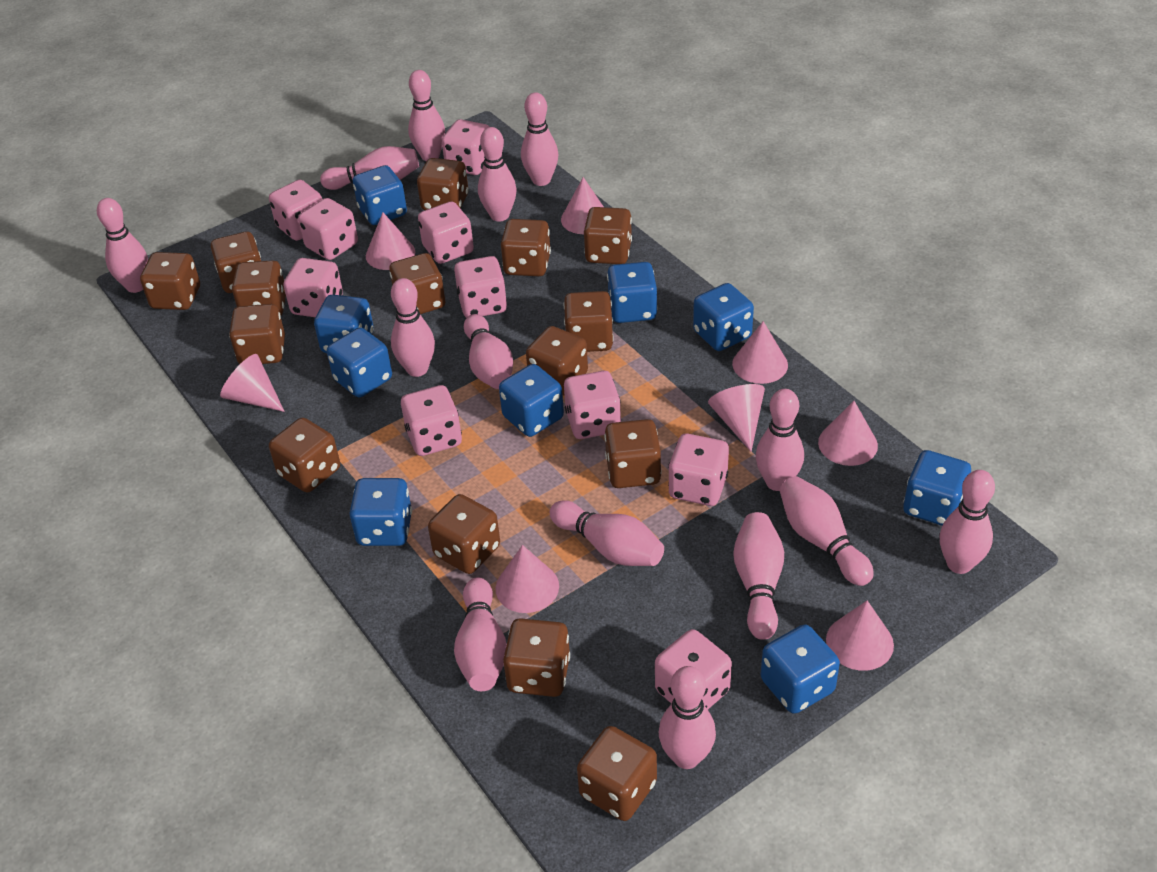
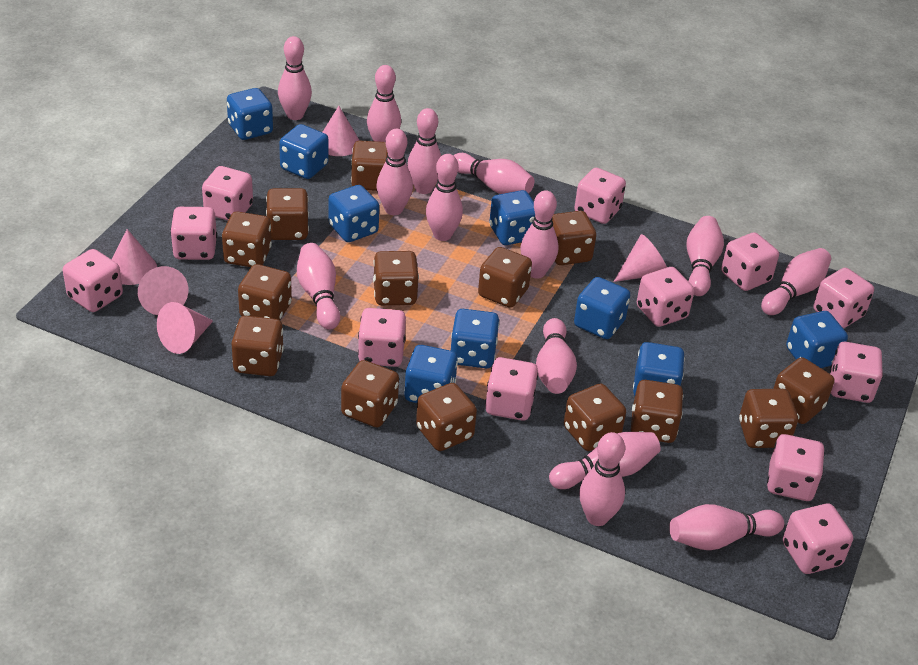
brown dice: [140,252,200,310] [211,232,261,293] [229,304,285,364] [232,261,286,316] [269,418,340,492] [389,253,445,314] [417,158,468,210] [428,494,500,574] [501,219,551,276] [503,618,570,697] [526,326,588,396] [564,291,614,352] [577,726,657,821] [584,207,632,264] [604,419,661,488] = 15 -> [222,211,272,267] [232,316,284,376] [238,264,292,320] [266,188,309,240] [341,360,399,427] [351,141,388,191] [373,251,419,305] [416,383,477,451] [478,247,532,308] [552,211,596,265] [564,383,626,451] [631,380,683,443] [739,389,798,448] [773,357,834,424] = 14
pink cone: [220,354,285,412] [366,213,415,270] [496,545,559,613] [561,177,604,234] [708,384,765,451] [732,321,788,384] [818,401,878,466] [826,600,894,671] = 8 -> [111,229,157,285] [138,266,189,315] [157,302,213,354] [323,106,360,156] [613,234,667,282] = 5
pink dice: [269,180,322,241] [283,258,343,317] [298,198,358,260] [401,385,462,456] [418,202,474,264] [442,119,489,175] [454,256,507,318] [564,371,621,439] [655,629,732,709] [668,434,729,506] = 10 -> [63,249,123,312] [170,207,217,260] [202,166,253,221] [358,308,406,367] [485,357,538,421] [574,168,626,224] [637,267,694,327] [721,232,779,291] [767,434,825,501] [783,504,853,574] [813,268,874,328] [830,342,883,403] = 12

